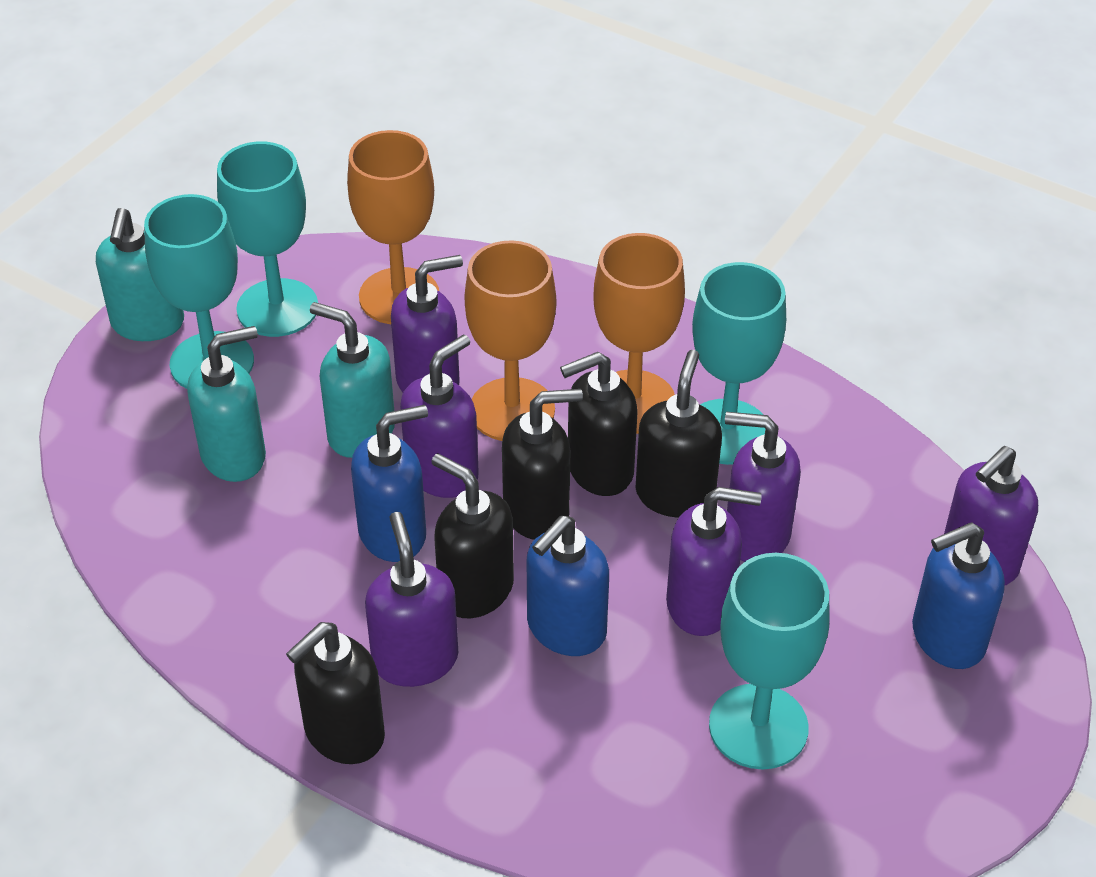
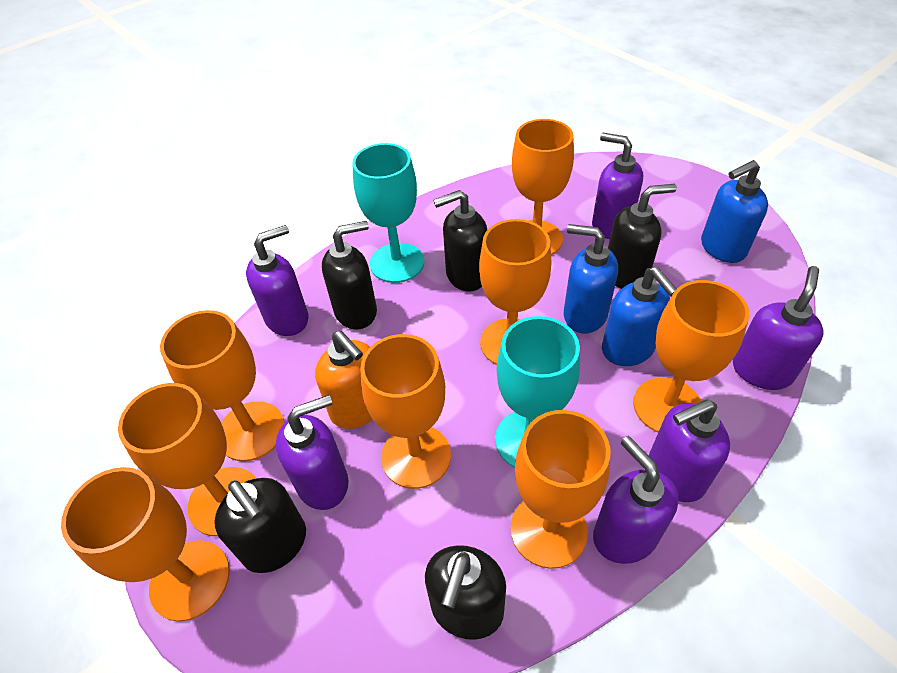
orange goblet: [347,130,439,324] [465,240,556,441] [593,233,685,434] = 3 -> [61,467,230,621] [118,383,256,536] [160,310,285,461] [360,334,451,489] [479,219,551,365] [510,410,610,569] [512,119,574,255] [633,280,750,433] = 8
orange soap dispenser: none = 0 -> [315,331,373,429] = 1
turquoise goblet: [144,194,254,389] [217,142,318,337] [692,262,786,465] [709,553,830,770] = 4 -> [352,143,424,283] [495,316,580,468] = 2
turquoise soap dispenser: [96,208,184,341] [187,326,266,482] [310,302,395,458] = 3 -> none = 0

